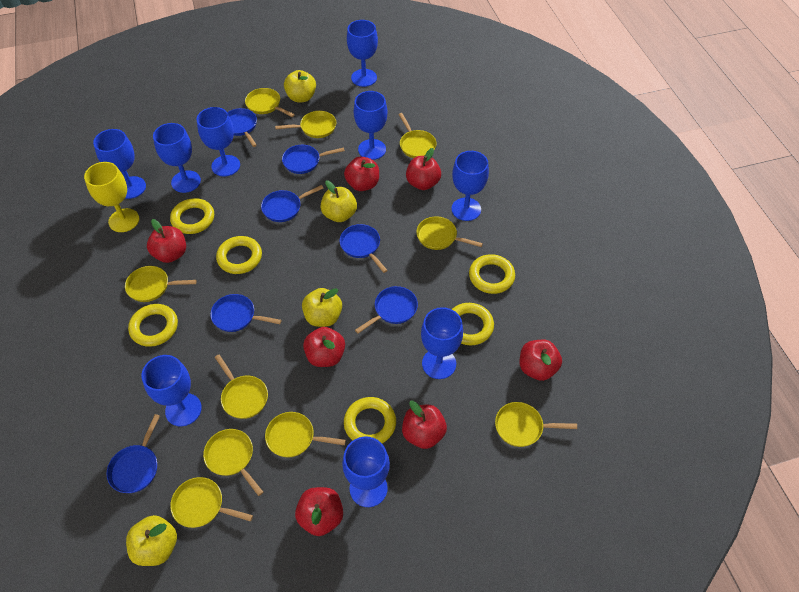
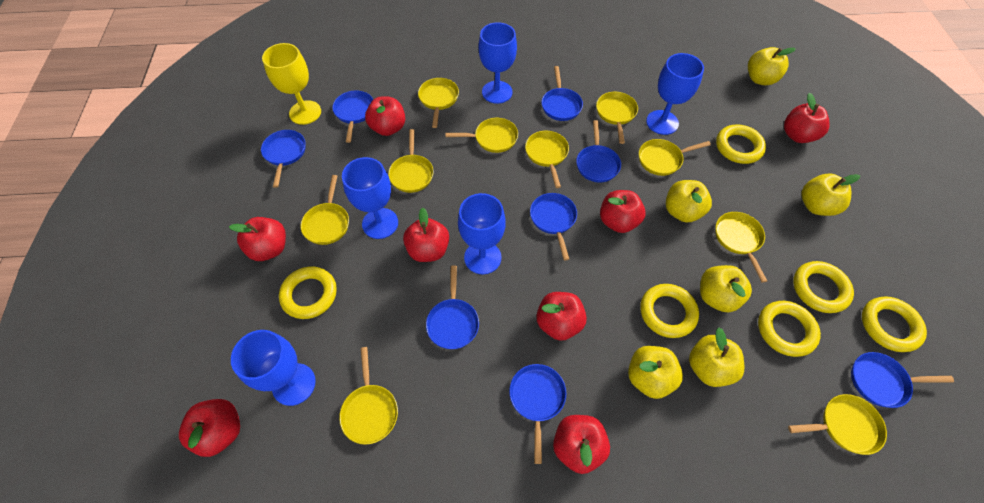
blue goblet: [93,129,146,199] [141,355,202,426] [153,123,201,193] [197,107,240,177] [342,436,390,507] [347,20,378,87] [354,91,387,160] [421,307,463,379] [451,151,489,221] = 9 -> [231,330,316,406] [342,157,398,239] [458,193,506,274] [479,22,517,104] [646,53,704,135] = 5
blue pan: [106,414,160,493] [210,294,282,332] [227,108,257,147] [261,185,323,222] [282,145,345,174] [339,224,388,273] [355,286,418,333] = 7 -> [261,130,306,188] [332,90,373,143] [426,265,479,349] [509,364,566,464] [530,193,577,261] [541,66,583,121] [576,120,621,183] [851,352,954,408] = 8
red apple: [147,219,186,263] [295,487,343,536] [303,327,345,367] [344,156,379,191] [402,401,447,449] [406,148,441,190] [519,340,562,381] = 7 -> [179,399,240,457] [229,217,286,261] [365,96,405,136] [403,208,449,262] [536,292,587,341] [553,415,610,474] [600,190,646,233] [784,93,830,143] = 8
yellow apple: [126,515,177,566] [284,70,316,102] [302,288,342,327] [320,180,357,222] = 4 -> [628,346,683,399] [666,180,712,223] [689,327,744,387] [700,265,752,312] [748,47,796,85] [801,174,860,216] = 6

